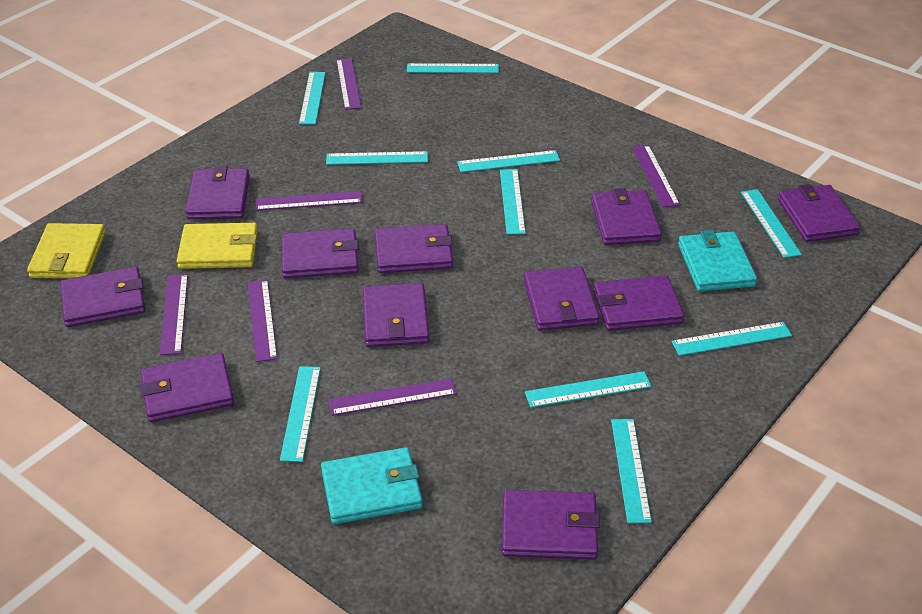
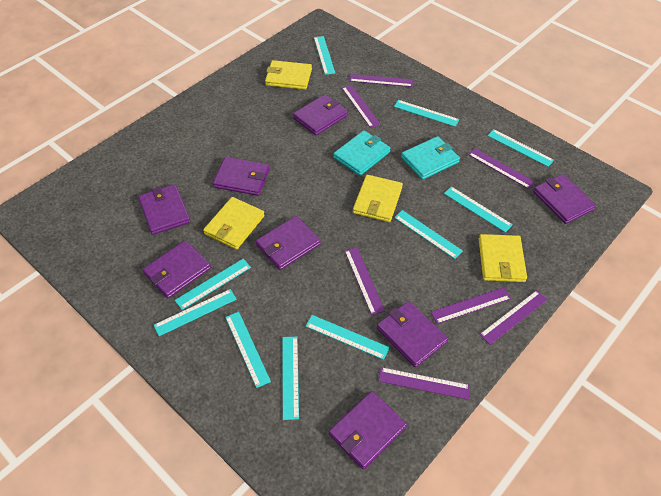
purple ruler: [160,274,188,355] [248,280,277,362] [255,191,362,211] [328,378,457,416] [336,58,361,110] [632,145,680,207] = 6 -> [342,85,380,128] [345,247,385,315] [350,74,413,87] [379,367,470,400] [431,287,511,324] [468,148,535,189] [479,290,547,345] = 7
purple wallet: [60,267,146,327] [140,353,234,422] [186,166,250,219] [282,228,359,278] [363,283,429,347] [375,224,453,273] [502,490,600,560] [524,267,599,331] [591,188,662,245] [593,275,684,331] [778,184,860,242] = 11 -> [138,184,190,235] [142,240,211,298] [213,157,270,196] [256,216,321,270] [293,94,348,135] [329,391,407,469] [377,301,448,367] [533,174,596,224] = 8
yellow wallet: [27,223,106,279] [177,223,258,269] = 2 -> [203,197,265,250] [265,60,312,90] [353,175,403,222] [479,234,527,282] = 4

